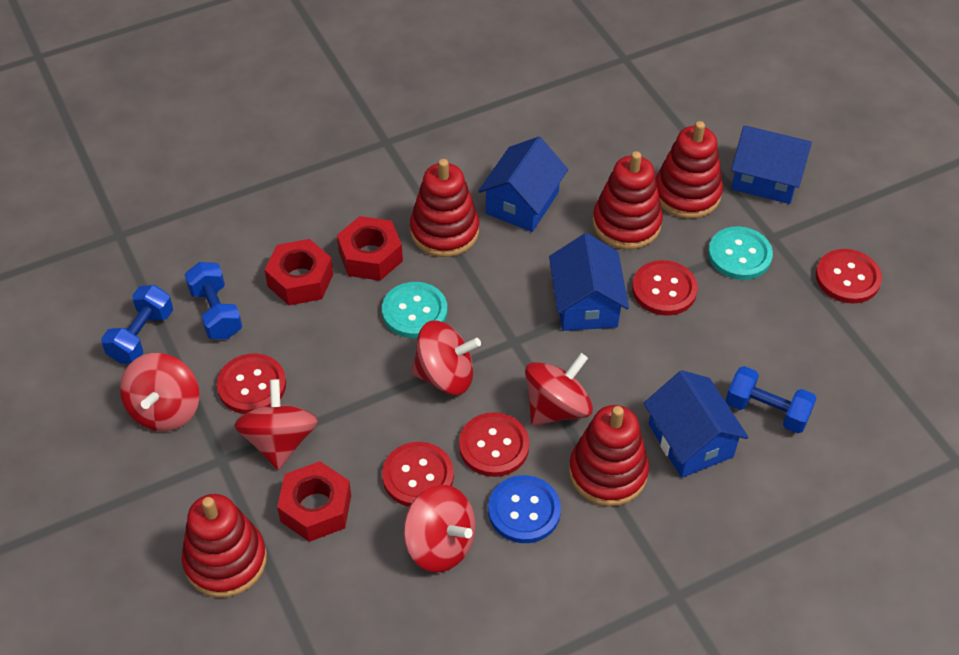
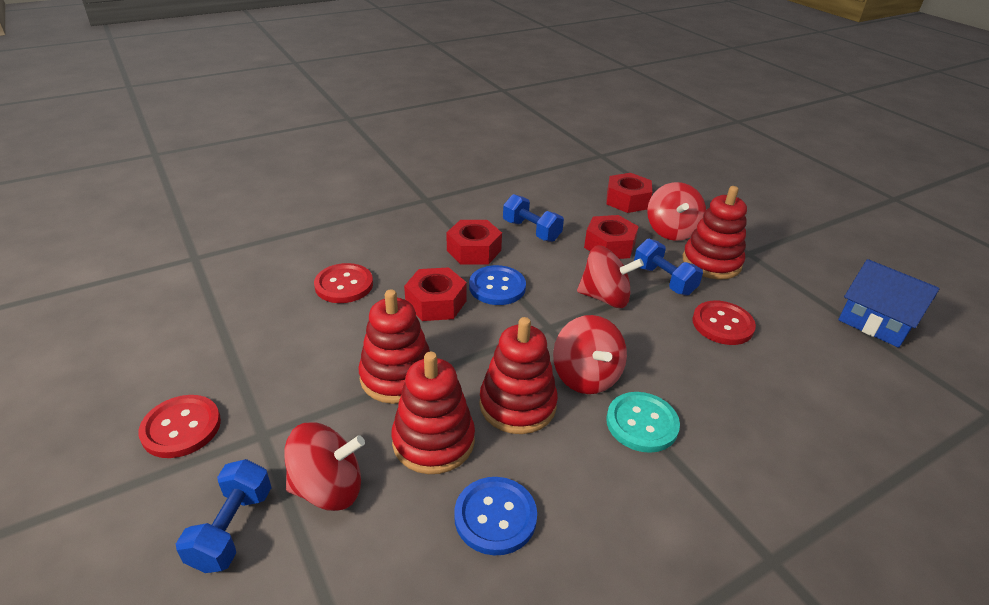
blue button: [488,475,561,543] = 1 -> [454,477,537,555] [469,265,526,305] = 2
blue house: [478,137,568,232] [549,233,629,331] [644,370,749,478] [731,126,812,204] = 4 -> [838,259,940,348] = 1
red button: [217,354,286,414] [382,442,454,507] [459,412,529,477] [632,260,698,316] [816,249,882,304] = 5 -> [138,395,221,458] [314,263,373,303] [692,301,756,345] = 3
red nut: [265,239,333,305] [277,461,351,542] [337,216,403,281] = 3 -> [404,267,467,321] [446,220,502,265] [584,215,639,259] [606,173,652,213] = 4
red spinning top: [120,353,199,431] [234,379,318,470] [403,485,476,572] [411,320,481,395] [525,353,593,426] = 5 -> [285,422,365,511] [553,315,627,394] [577,245,644,308] [647,182,706,241] = 4
red stacking toy: [182,494,267,598] [410,159,479,257] [569,405,649,506] [593,151,663,249] [656,121,723,219] = 5 -> [358,289,430,404] [391,352,475,474] [479,317,558,434] [683,186,747,279] = 4
turquoise button: [382,282,447,338] [708,226,773,280] = 2 -> [606,392,680,453] = 1

